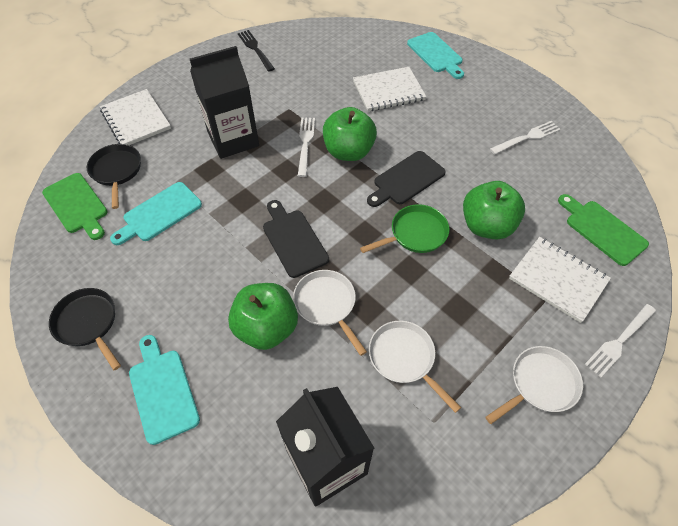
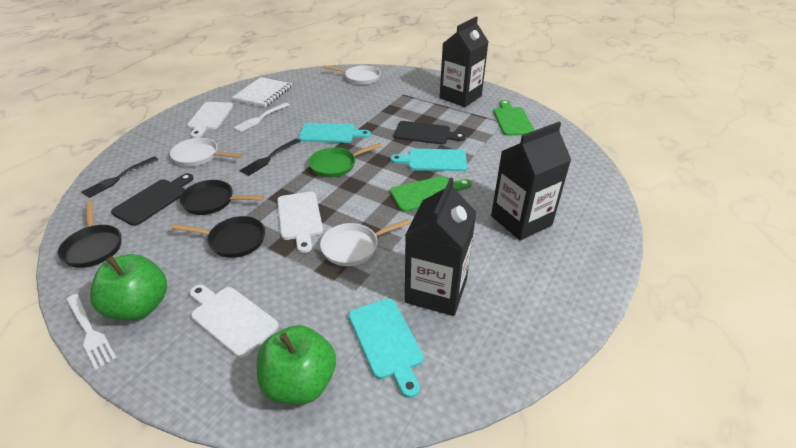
black carton: [190,46,259,159] [276,387,374,507] = 2 -> [405,178,476,316] [440,17,489,107] [491,122,571,241] = 3
black fork: [238,30,275,72] = 1 -> [81,156,158,198] [239,139,300,176] = 2
black pan: [49,288,121,370] [87,144,141,209] = 2 -> [58,202,121,268] [172,216,265,258] [179,180,264,215] = 3
green apple: [228,283,298,350] [323,107,377,161] [463,181,525,240] = 3 -> [90,254,167,320] [256,325,336,405] = 2
white cutting board: none = 0 -> [187,102,233,138] [190,285,278,358] [277,192,323,253] = 3
white fork: [298,117,315,177] [490,121,561,155] [585,304,656,378] = 3 -> [66,294,116,370] [233,103,289,132] = 2
white notebook: [100,89,171,145] [353,67,426,111] [509,237,611,323] = 3 -> [232,77,292,107] = 1

